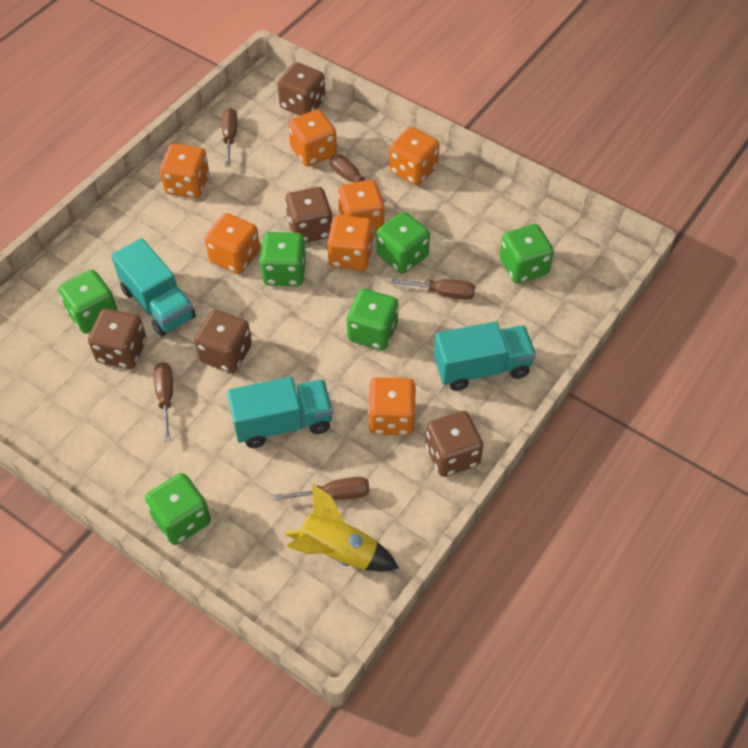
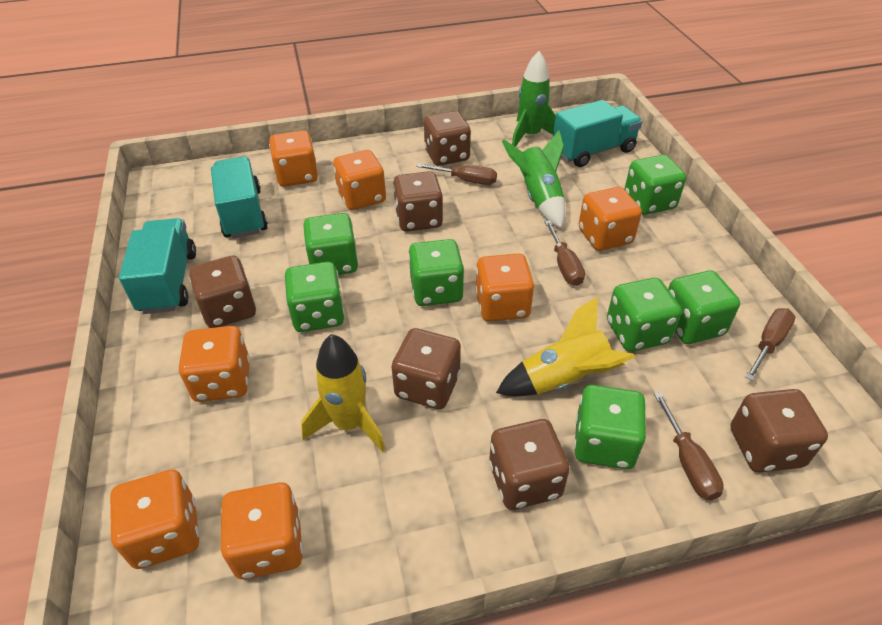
brown dice: [88,309,146,369] [194,310,252,373] [277,62,325,116] [285,187,332,243] [425,411,483,477] = 5 -> [189,256,256,328] [392,328,461,409] [393,171,443,231] [424,111,471,166] [489,419,570,510] [731,389,828,473] = 6
brown screwdriver: [154,362,173,442] [222,108,238,166] [274,477,370,500] [330,154,387,202] [391,278,475,300] = 5 -> [416,163,497,185] [545,220,585,286] [654,392,723,500] [745,308,795,381] = 4
green dice: [58,270,118,334] [145,473,211,545] [260,232,306,286] [347,289,399,350] [377,212,430,274] [500,224,554,284] = 6 -> [285,262,345,332] [303,213,358,275] [408,239,464,306] [574,385,646,469] [607,278,682,352] [625,155,686,215] [668,270,740,344] = 7
green rocket: none = 0 -> [502,130,565,228] [512,51,556,147] = 2
yellow rocket: [284,484,399,572] = 1 -> [301,334,385,452] [496,296,636,396] = 2

